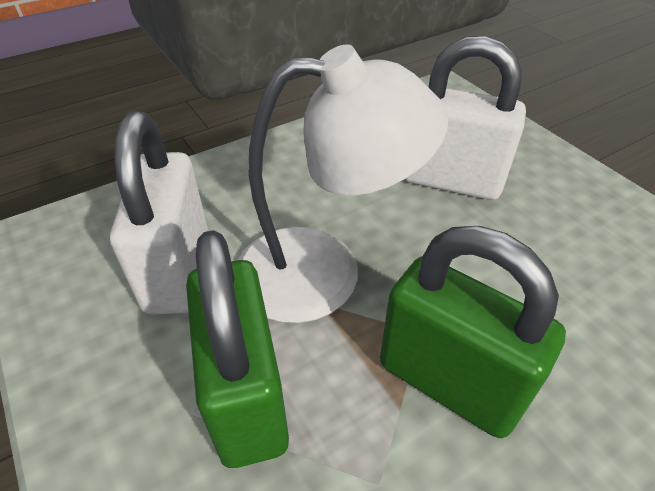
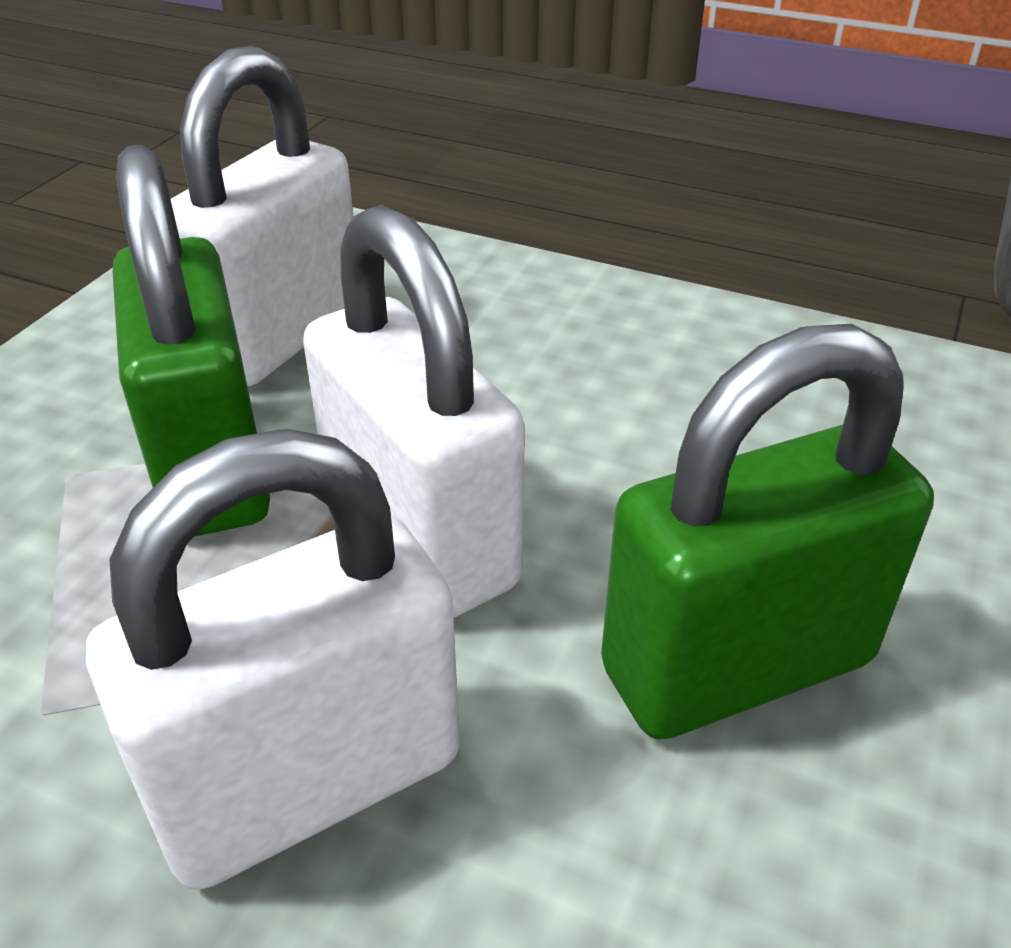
white lamp: [238,45,449,323] = 1 -> none = 0
white padlock: [110,111,208,315] [404,36,526,200] = 2 -> [86,429,460,890] [171,46,354,386] [303,205,525,618] = 3

